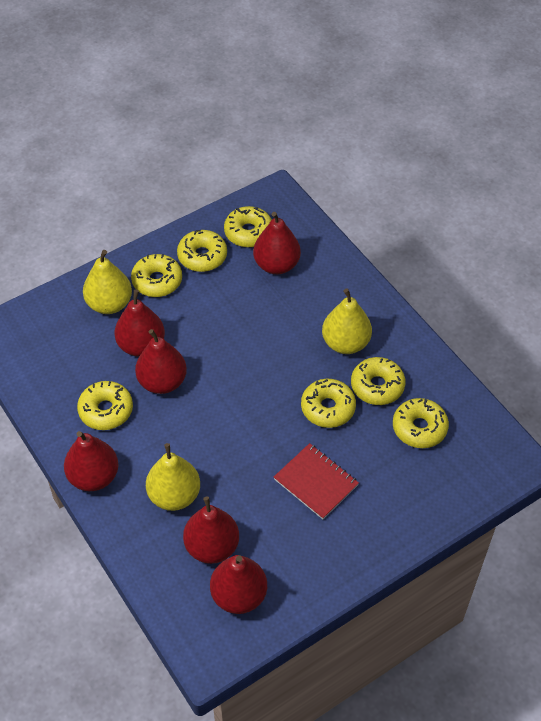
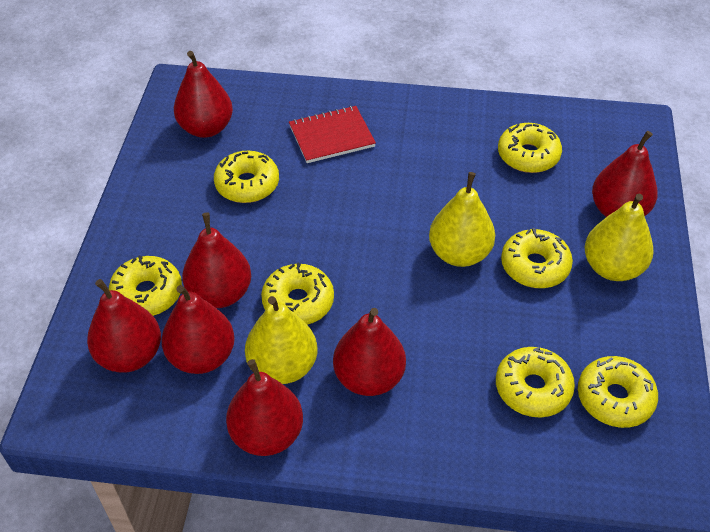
red pear: [64,431,119,491] [115,289,165,357] [135,329,187,394] [183,496,239,564] [210,555,267,614] [253,212,301,274] = 6 -> [87,279,161,373] [161,285,235,374] [174,51,233,138] [182,212,251,308] [226,359,303,456] [333,308,406,396] [592,131,658,217] = 7

